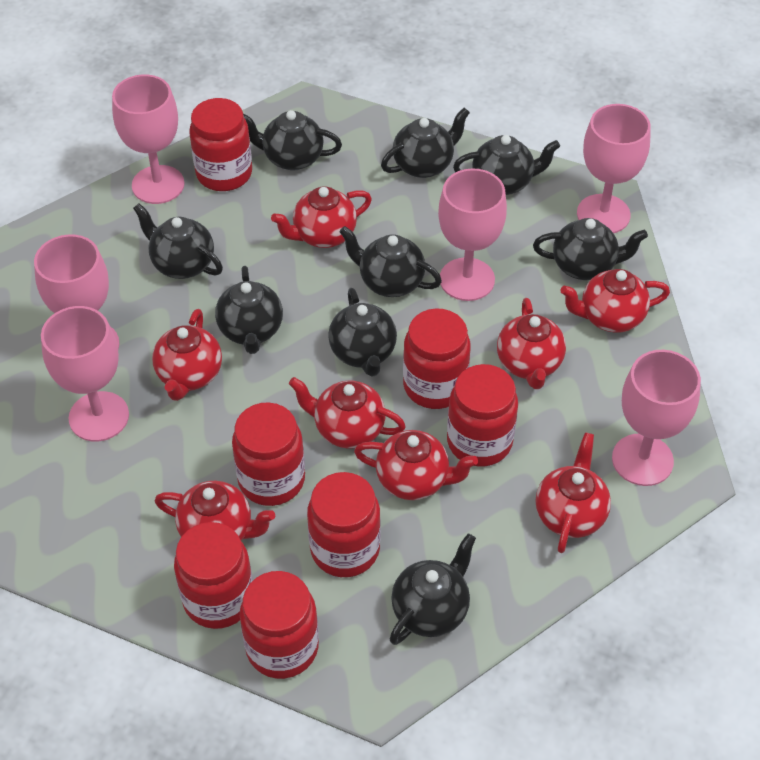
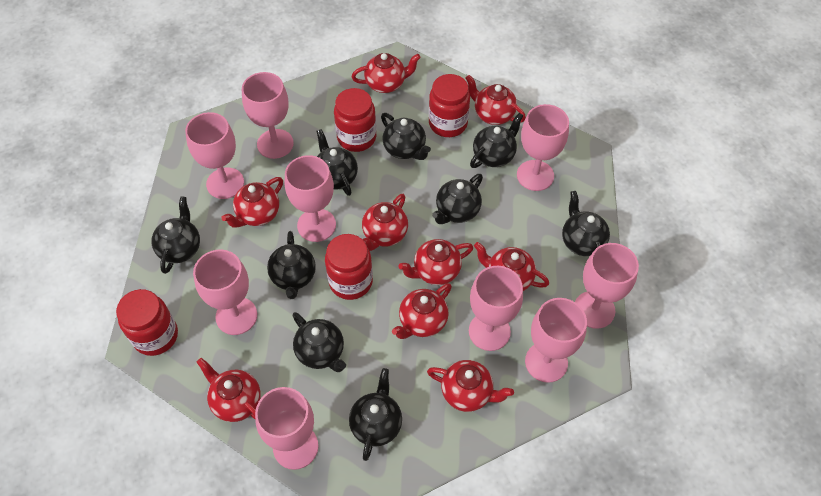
pink goblet: [34,234,119,349] [41,306,129,442] [112,75,185,204] [438,168,507,301] [577,104,651,233] [612,350,701,486] = 6 -> [185,112,244,199] [193,249,257,335] [242,72,294,159] [255,387,318,470] [285,155,336,242] [469,266,523,351] [517,104,569,191] [525,298,587,383] [575,243,639,329] = 9
red jar: [174,522,253,629] [190,98,252,191] [232,402,305,506] [240,571,319,679] [307,472,380,577] [403,308,471,409] [447,364,518,467] = 7 -> [116,289,178,356] [325,234,373,300] [334,88,376,152] [429,74,470,137] = 4
red teapot: [152,309,222,401] [155,481,275,540] [271,187,372,248] [289,377,406,448] [354,430,478,500] [497,298,566,389] [536,432,611,553] [560,269,670,333] = 8 -> [197,358,261,422] [221,177,283,228] [351,53,421,93] [362,194,408,251] [392,283,452,339] [398,239,473,285] [427,360,514,412] [465,75,526,125] [474,242,549,291] = 9

